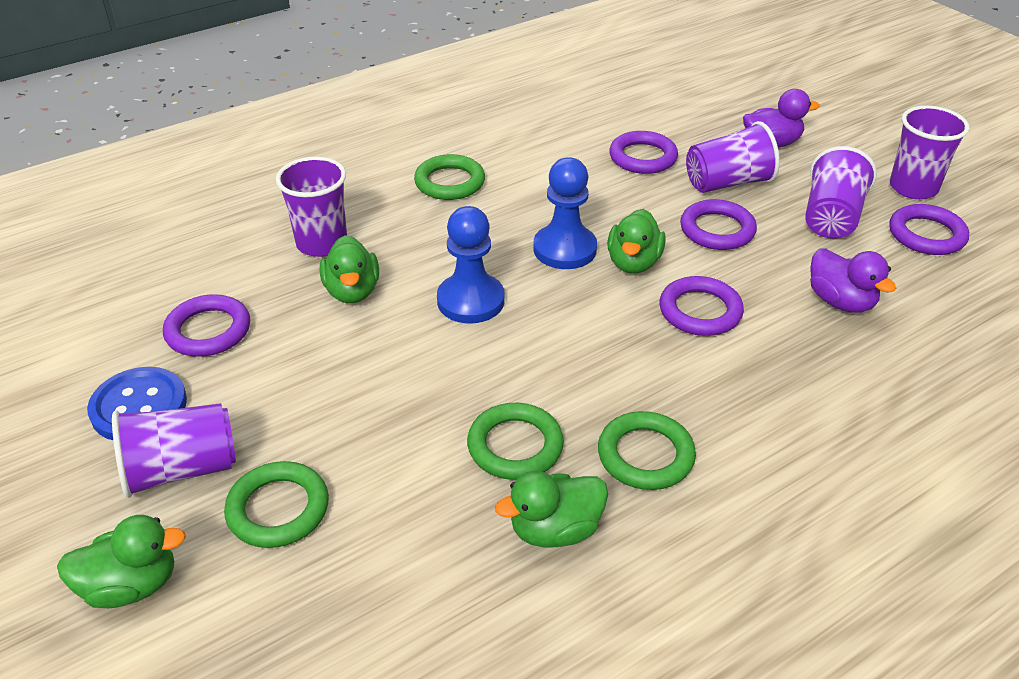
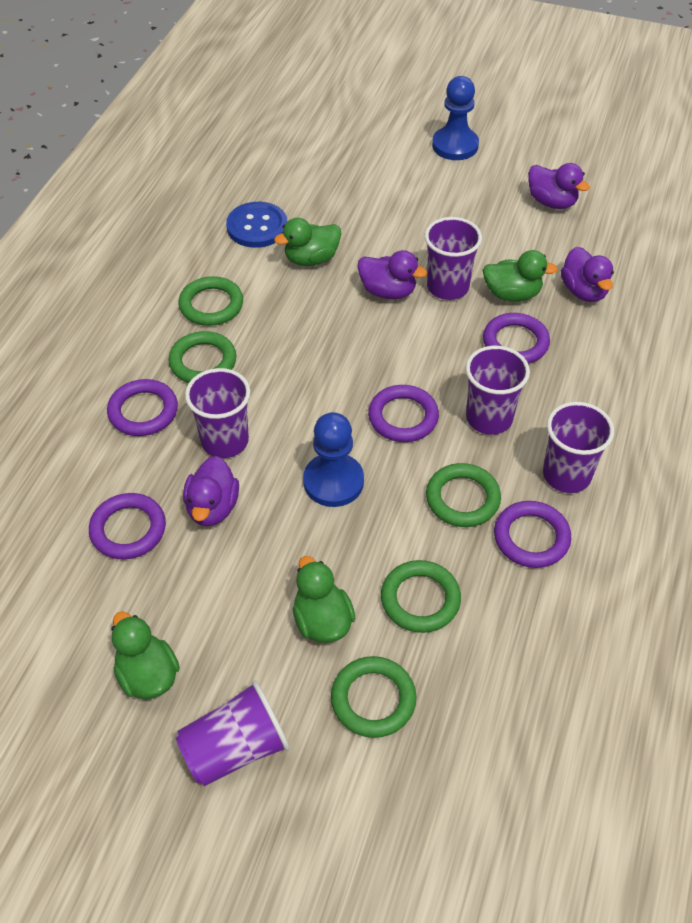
green ring: [224,461,329,548] [414,154,485,200] [467,403,564,480] [598,411,696,490] = 4 -> [168,331,236,383] [178,276,243,326] [331,656,416,738] [381,560,461,633] [426,463,501,527] = 5
purple duck: [743,89,820,148] [810,249,896,313] = 2 -> [183,456,239,526] [357,250,427,299] [528,163,590,209] [561,247,614,302] = 4

